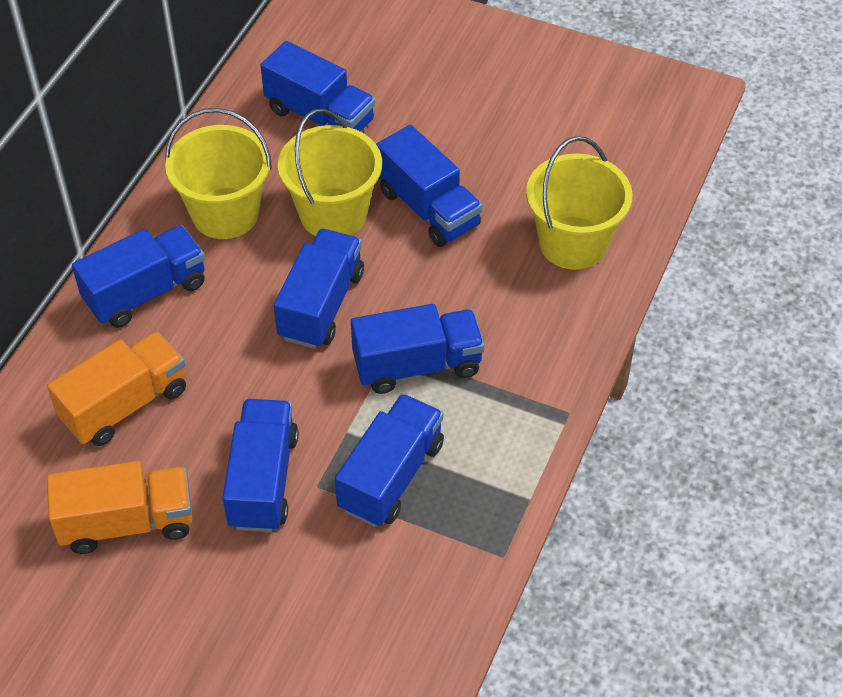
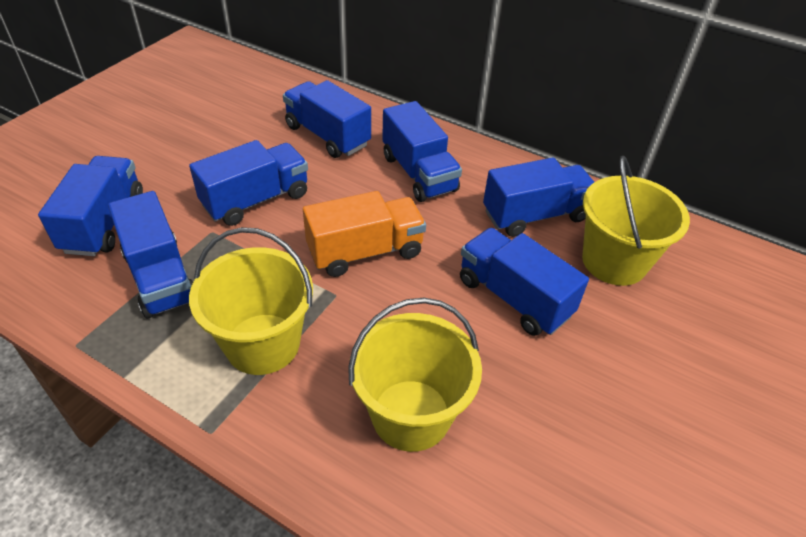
orange truck: [47,331,186,446] [47,461,193,554] = 2 -> [303,191,426,277] = 1

